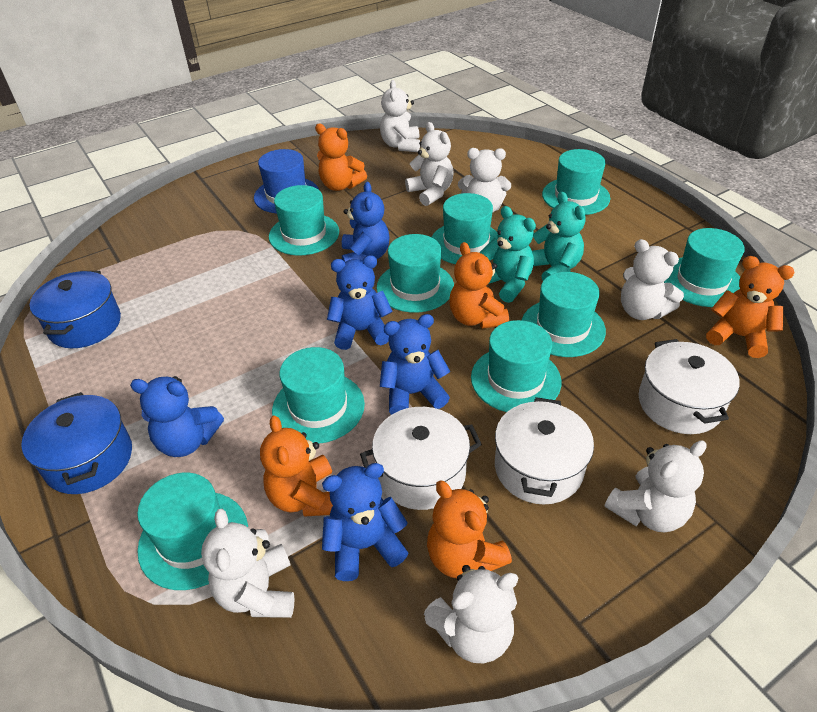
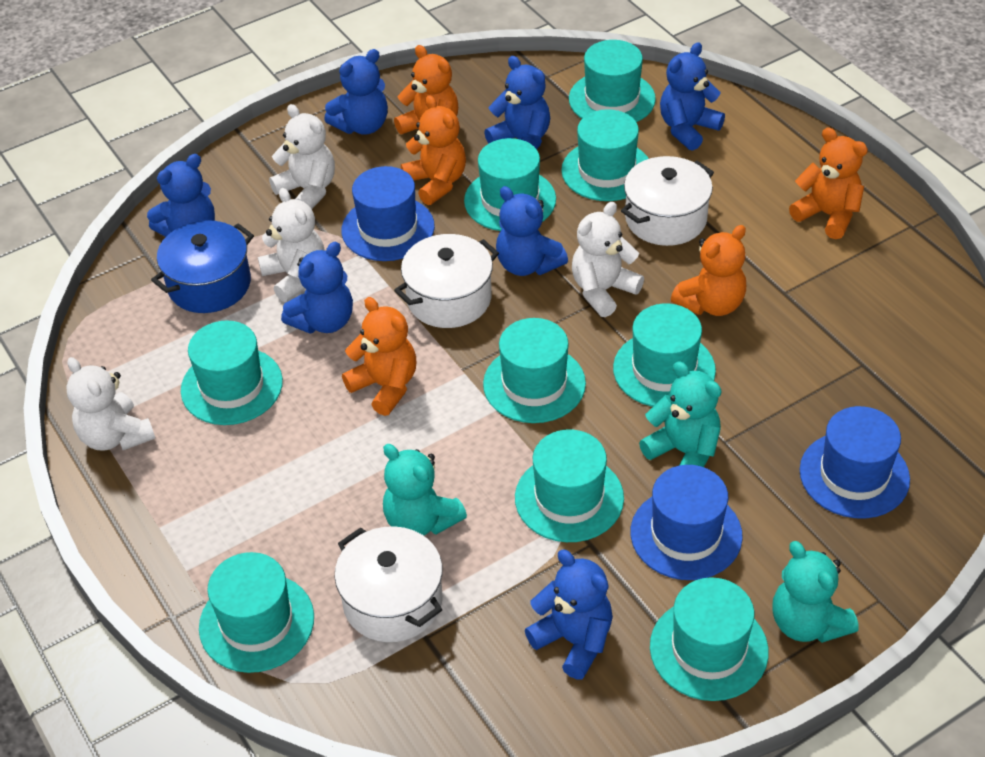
blue hat: [254,149,319,214] = 1 -> [341,166,435,261] [631,465,743,580] [800,406,910,519] = 3
blue pot: [21,392,132,494] [30,271,121,348] = 2 -> [151,220,254,313] = 1
blue teddy bear: [130,376,224,457] [322,463,408,581] [327,255,393,350] [342,182,390,262] [380,314,450,415] = 5 -> [147,154,215,237] [281,241,353,334] [324,49,388,135] [484,56,550,149] [496,186,568,276] [525,550,613,679] [660,42,725,151] = 7
turquoise teddy bear: [479,206,536,303] [532,192,586,281] = 2 -> [383,444,467,536] [639,361,721,467] [772,541,859,643] = 3
white teddy bear: [201,509,295,618] [380,80,420,152] [405,122,454,206] [424,565,518,663] [458,148,511,213] [605,440,707,533] [621,239,684,320] = 7 -> [66,357,155,451] [258,188,324,302] [269,104,335,209] [572,202,644,317] = 4

